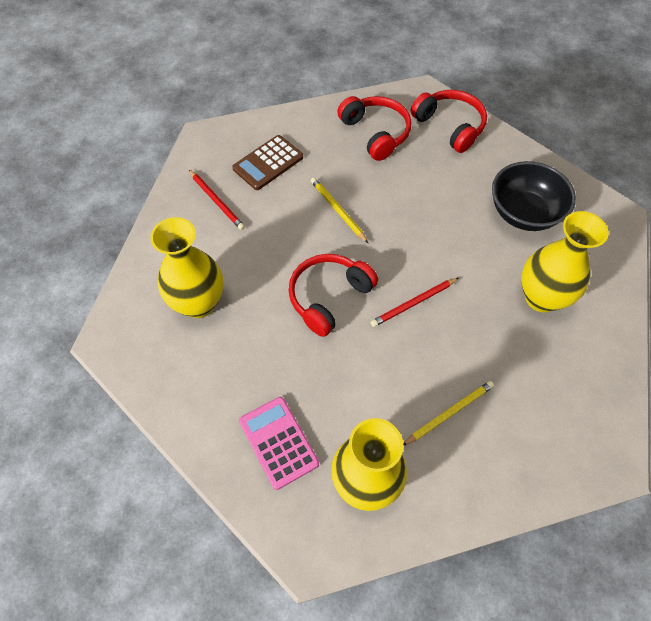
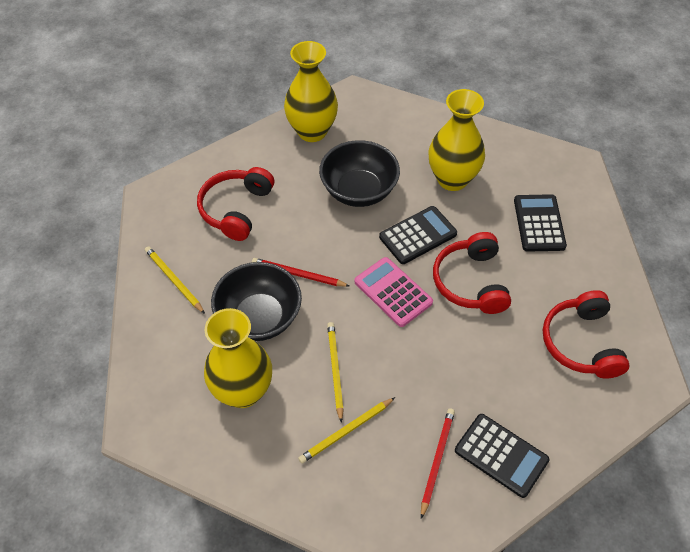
black bowl: [492,161,576,231] = 1 -> [211,262,302,341] [319,140,400,207] = 2
black calculator: none = 0 -> [379,206,457,264] [455,414,549,498] [514,194,567,252] = 3
brown calculator: [232,135,303,190] = 1 -> none = 0
yellow pencil: [311,178,368,243] [403,381,494,446] = 2 -> [145,246,205,314] [298,397,395,464] [327,322,344,423] = 3

